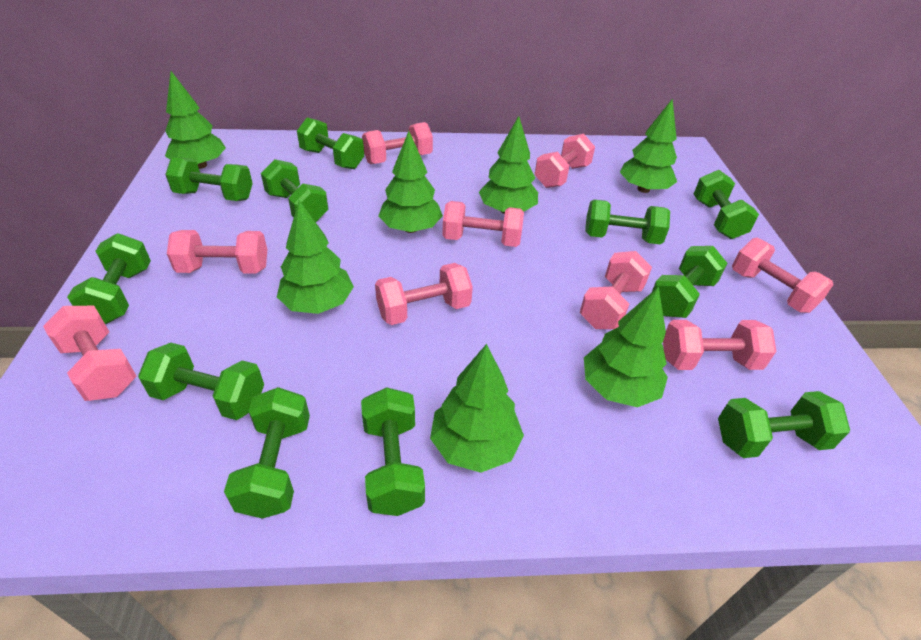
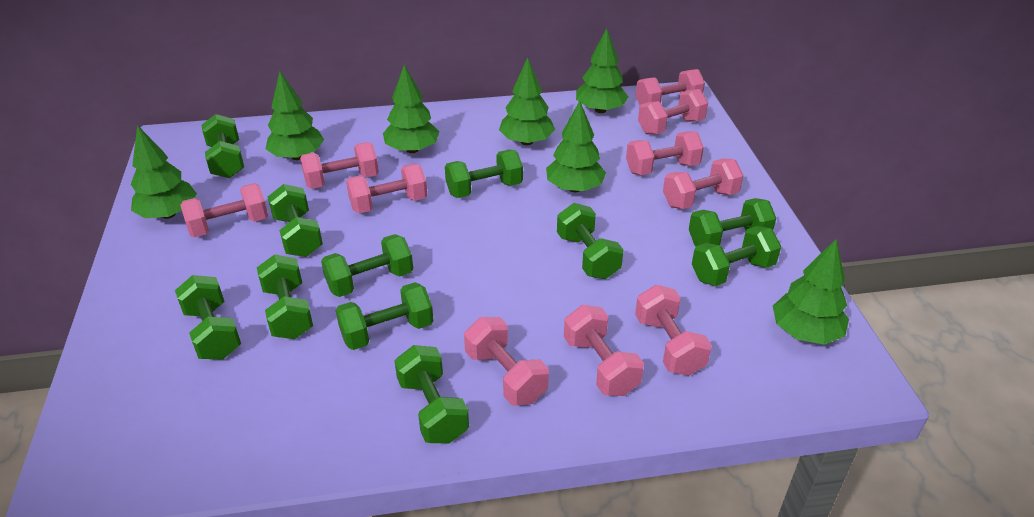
pink dumbbell: [43,306,136,401] [167,230,267,274] [362,122,433,164] [375,263,473,325] [442,201,524,247] [535,134,595,188] [580,251,652,329] [663,320,776,370] [732,238,833,313] = 9 -> [180,183,268,237] [300,142,379,189] [346,164,427,213] [464,317,549,405] [564,305,644,396] [626,131,704,175] [635,285,712,376] [636,69,705,105] [638,89,708,134] [663,158,744,209] = 10

